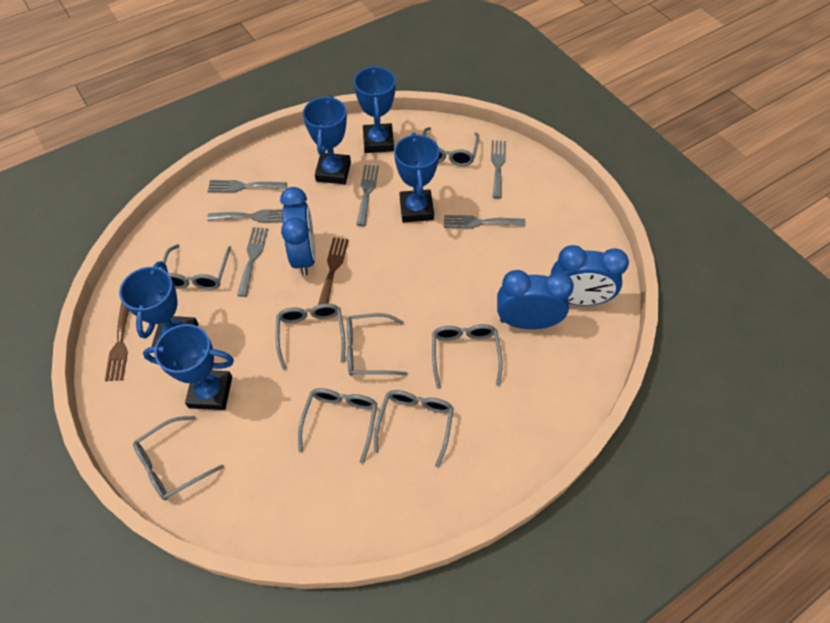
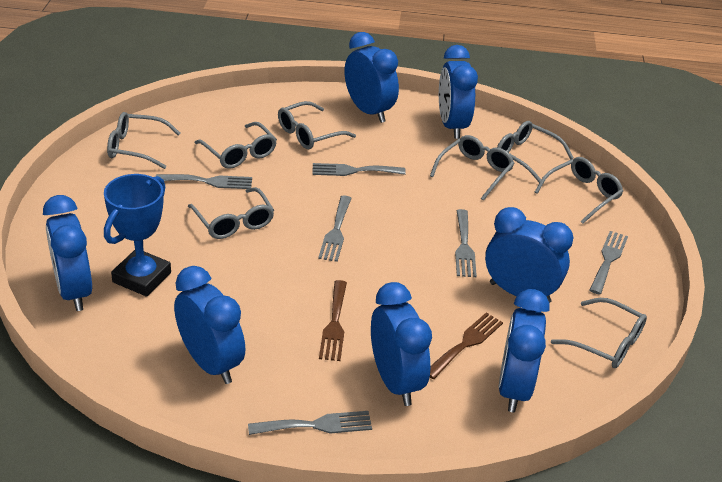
blue clock: [280,187,315,276] [497,270,574,329] [551,245,629,306] = 3 -> [43,195,92,311] [174,266,245,384] [345,32,399,123] [371,282,432,406] [439,45,478,139] [485,207,573,303] [499,289,550,412] = 7
blue trophy: [119,261,198,347] [143,324,234,410] [303,95,351,184] [354,66,396,153] [394,133,439,222] = 5 -> [104,174,171,297] = 1

